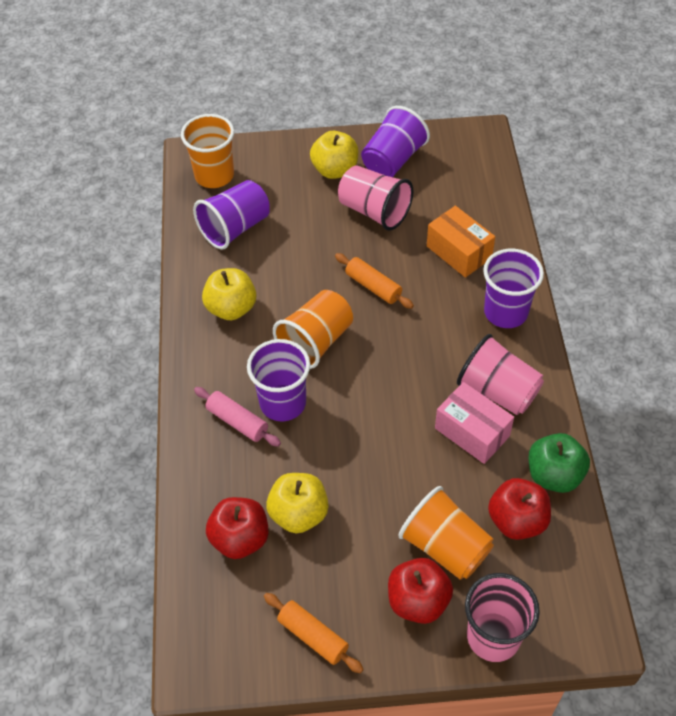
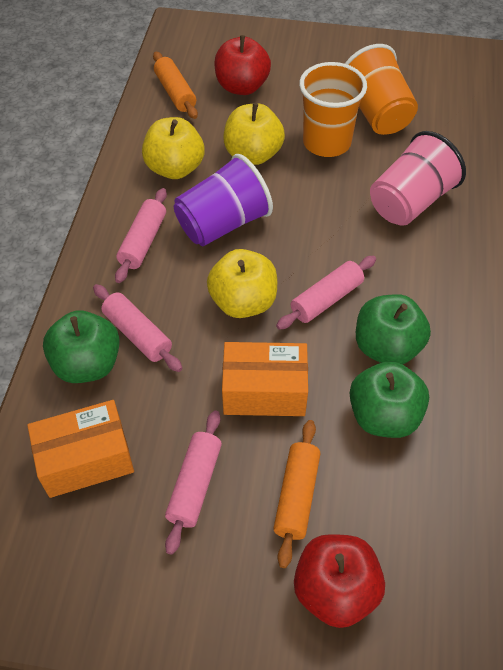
green apple: [529,433,590,493] = 1 -> [43,310,120,383] [350,361,429,438] [356,294,431,365] = 3
orange box: [427,206,495,278] = 1 -> [27,400,134,498] [222,342,308,416] = 2
orange cup: [181,114,234,188] [273,290,353,369] [399,486,494,580] = 3 -> [299,62,367,157] [345,44,418,135] = 2
pink box: [435,382,514,464] = 1 -> none = 0
pink cup: [338,165,413,231] [457,334,544,415] [465,573,540,662] = 3 -> [370,131,466,226] = 1
pink rolling pin: [194,387,281,447] = 1 -> [93,284,183,372] [115,188,167,283] [165,410,222,555] [276,256,376,330] = 4
purple cup: [193,180,270,249] [247,339,310,421] [361,106,430,177] [483,248,544,328] = 4 -> [174,154,273,246] = 1
red apple: [206,497,269,559] [388,558,453,624] [488,478,551,540] = 3 -> [214,35,271,95] [294,534,385,628] = 2

